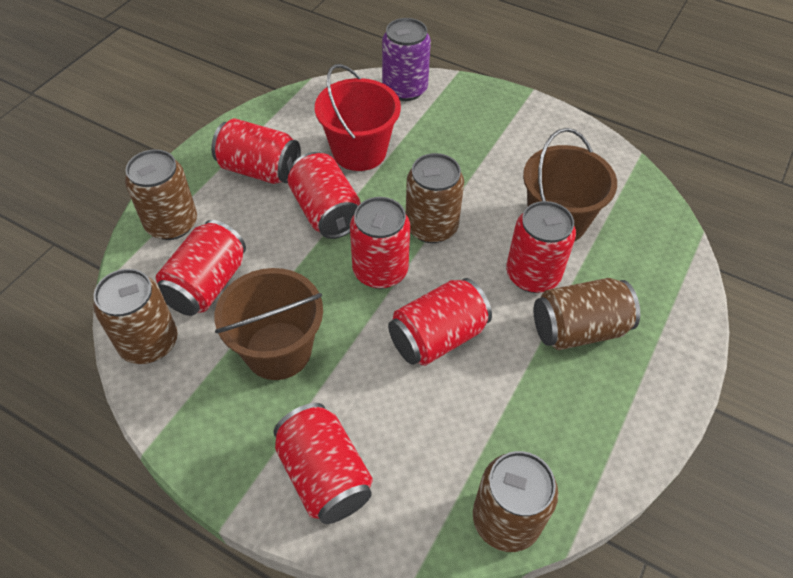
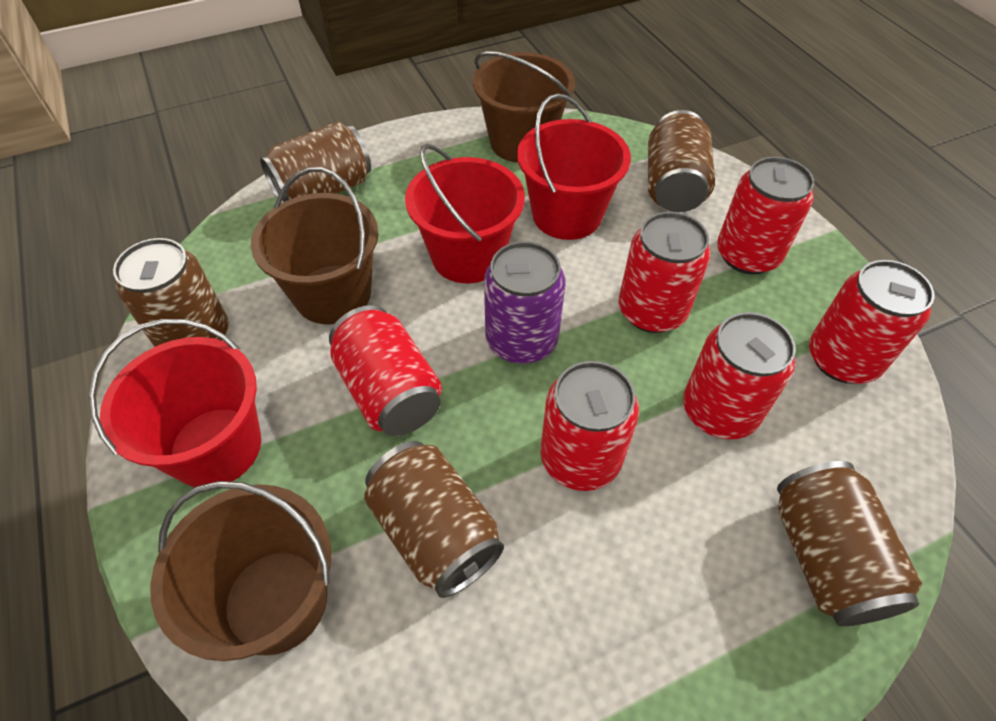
brown bucket: [214,268,323,380] [523,128,617,242] = 2 -> [150,481,331,661] [251,167,378,324] [473,51,575,163] = 3
red bucket: [315,64,401,171] = 1 -> [88,319,261,487] [405,144,525,283] [517,93,631,240] = 3
red can: [156,220,246,316] [211,119,301,184] [273,403,373,524] [287,152,361,239] [350,197,410,289] [388,278,492,366] [506,201,576,293] = 7 -> [329,305,442,436] [540,361,639,491] [619,212,710,333] [683,312,796,439] [717,157,814,274] [809,260,935,384] = 6

